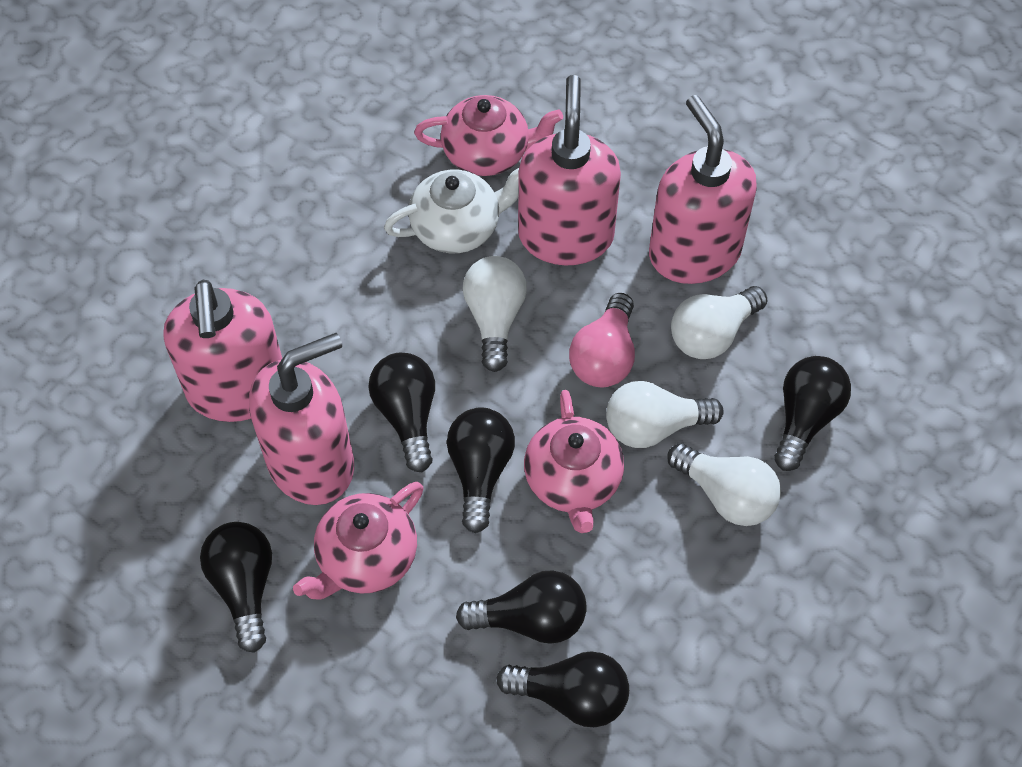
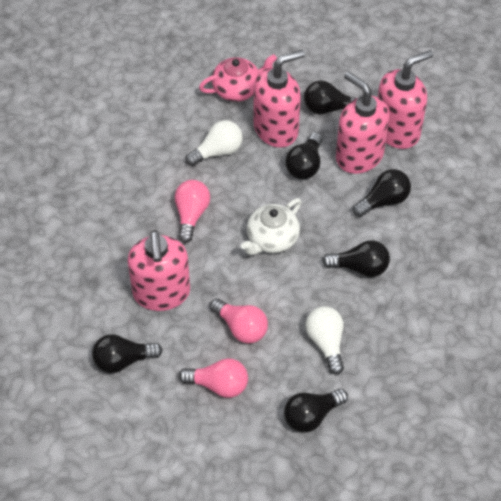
pink light bulb: [569,293,635,387] = 1 -> [175,180,210,243] [179,358,248,398] [210,298,268,344] = 3
pink teapot: [293,482,424,600] [414,95,563,176] [524,390,624,533] = 3 -> [199,54,277,102] = 1
white light bulb: [463,256,527,372] [606,381,724,448] [667,443,781,526] [671,286,767,359] = 4 -> [185,120,243,166] [305,306,344,375] = 2

